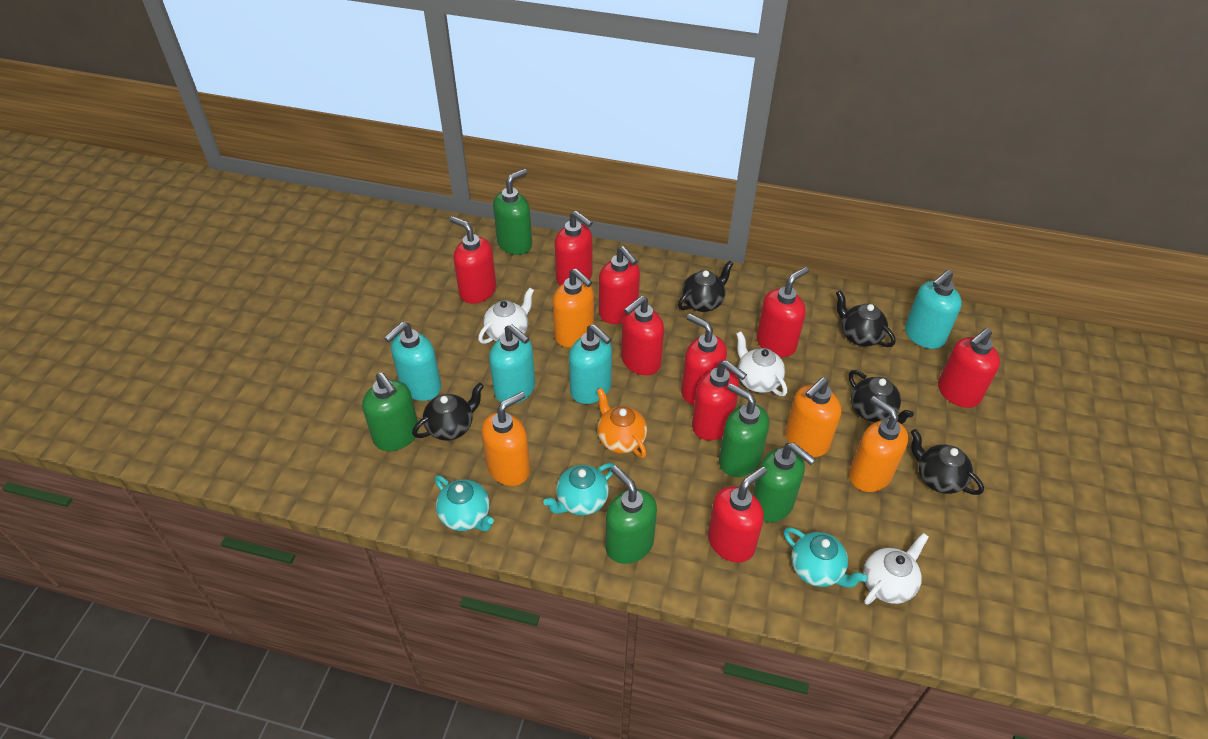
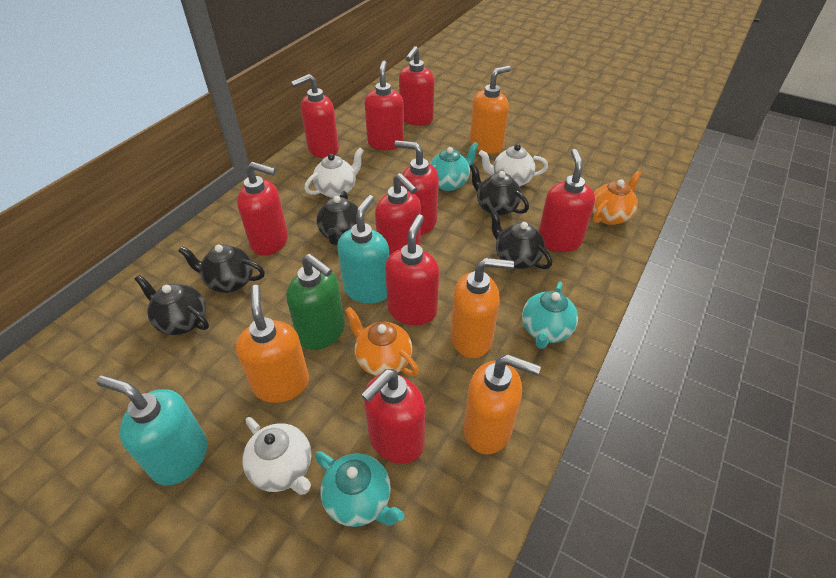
green soap dispenser: [362,372,419,451] [493,169,532,255] [606,465,657,564] [719,383,769,477] [753,443,815,522] = 5 -> [286,254,345,350] = 1
orange teapot: [597,388,647,458] = 1 -> [345,307,419,376] [592,171,642,225] = 2
turquoise soap dispenser: [384,322,441,401] [489,324,535,404] [569,324,612,404] [905,270,962,349] = 4 -> [97,375,207,485] [338,195,389,304] = 2

